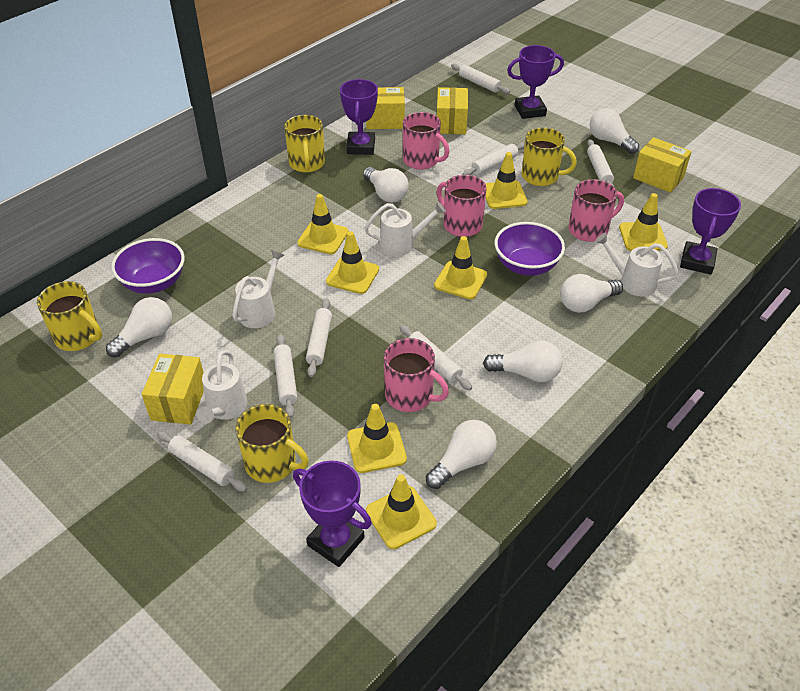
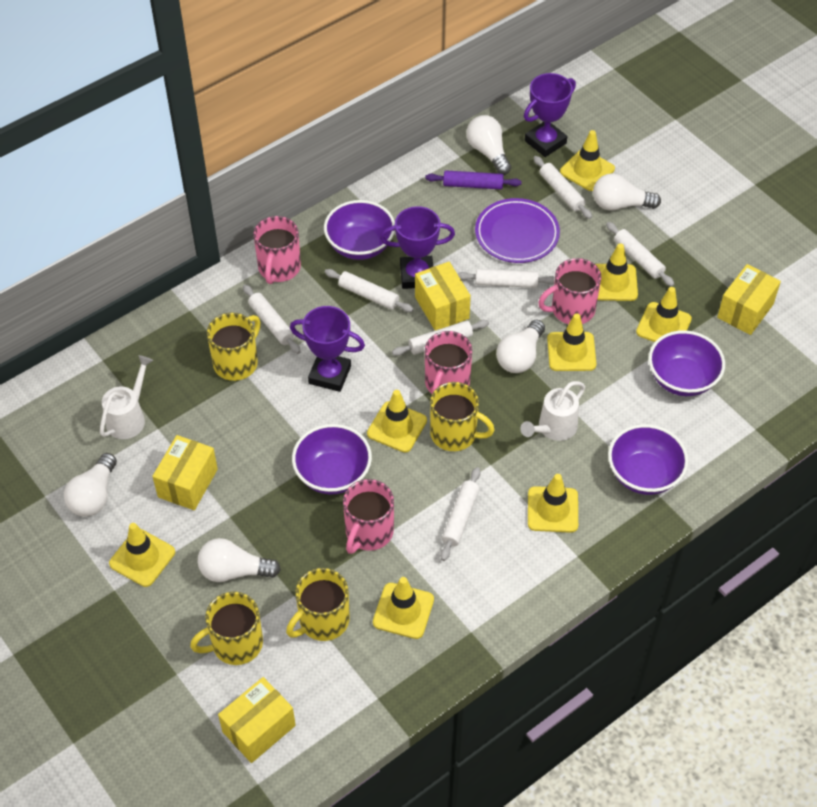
purple bowl: [111,238,185,294] [494,222,565,276] = 2 -> [292,424,372,494] [324,200,395,260] [608,424,688,495] [648,330,725,396] = 4
purple plate: none = 0 -> [475,198,560,263] = 1
purple rolling pin: none = 0 -> [425,171,522,189] = 1
purple trophy: [293,461,372,567] [340,79,378,155] [507,45,564,119] [680,188,741,275] = 4 -> [290,306,365,392] [380,206,455,289] [524,73,576,157] = 3
white light bulb: [106,297,172,358] [363,167,408,202] [426,420,497,489] [483,341,563,382] [561,274,623,313] [590,108,639,154] = 6 -> [64,453,117,517] [198,538,281,582] [466,115,511,175] [496,320,545,373] [593,173,661,211] = 5
white watering can: [197,350,248,424] [233,250,284,328] [364,201,446,256] [595,233,679,296] = 4 -> [100,355,153,439] [520,381,585,441] = 2
yellow traffic cone: [297,194,349,254] [326,231,379,294] [347,404,407,473] [366,474,437,549] [434,236,487,299] [485,152,528,209] [619,193,668,251] = 7 -> [109,523,175,587] [367,390,427,453] [373,577,434,639] [528,474,578,533] [547,313,596,371] [560,130,615,191] [595,243,638,301] [636,287,692,342] = 8

